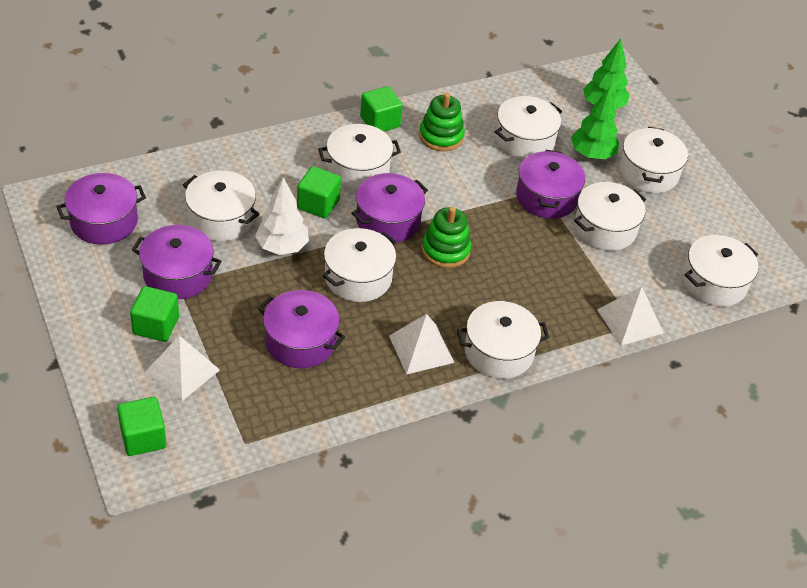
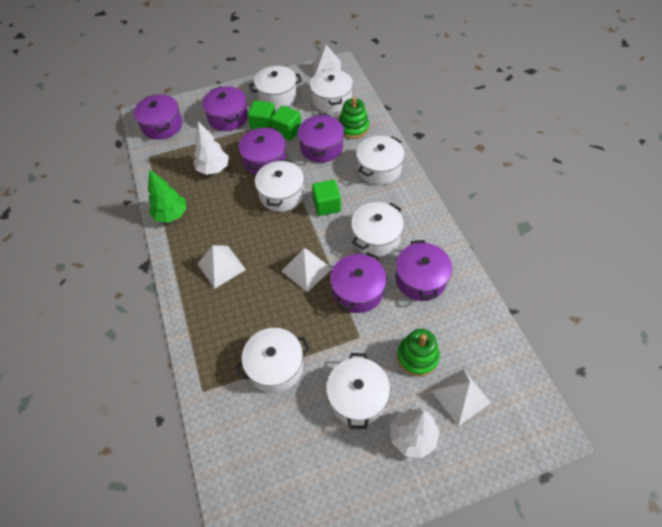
green cube: [117,397,166,456] [130,286,179,342] [297,166,341,218] [360,86,403,132] = 4 -> [248,100,275,130] [271,105,301,140] [312,180,341,216] = 3
green tree: [571,87,619,159] [583,39,630,110] = 2 -> [148,169,187,223] = 1
purple pot: [56,173,146,245] [132,225,222,299] [258,290,345,368] [352,173,428,243] [516,150,585,219] = 5 -> [134,94,182,140] [202,86,248,131] [238,127,286,175] [298,114,344,163] [330,252,387,313] [395,240,452,301] = 6
white pot: [183,171,259,241] [318,124,401,190] [322,228,396,302] [457,301,549,379] [495,96,562,160] [574,182,646,251] [619,127,688,193] [683,235,758,307] = 8 -> [236,328,310,393] [249,66,302,109] [255,159,305,212] [310,69,353,113] [326,353,390,429] [351,202,404,257] [356,136,405,185] = 7
white pyramid: [144,335,220,401] [389,314,455,375] [597,287,664,346] = 3 -> [197,245,246,289] [282,249,332,292] [313,45,341,76] [431,369,491,426] = 4
white tree: [255,177,309,255] = 1 -> [193,121,229,175] [390,407,440,458] = 2

